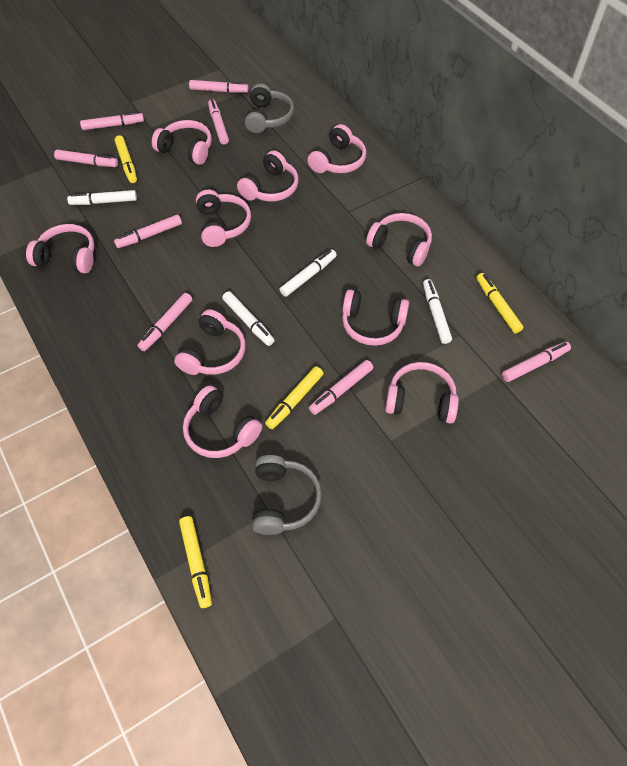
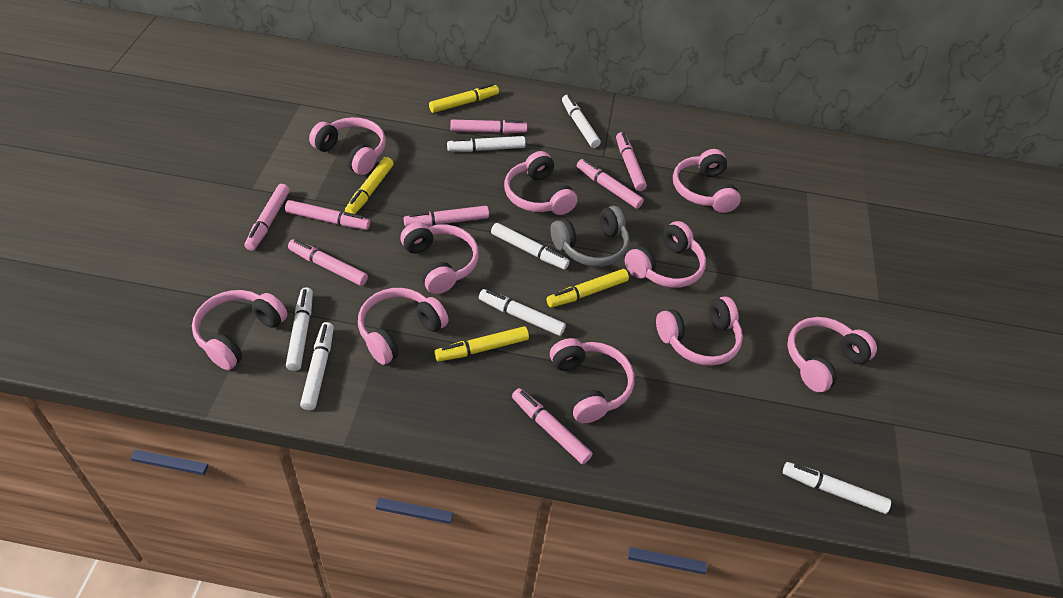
grey headphones: [245,84,294,133] [252,455,322,535] = 2 -> [550,206,630,267] = 1
white marker: [67,190,137,205] [222,291,274,346] [280,249,337,297] [423,279,452,344] = 4 -> [286,287,313,371] [300,322,334,410] [447,136,526,152] [479,289,566,336] [491,223,570,270] [562,95,601,148] [783,462,891,514] = 7

